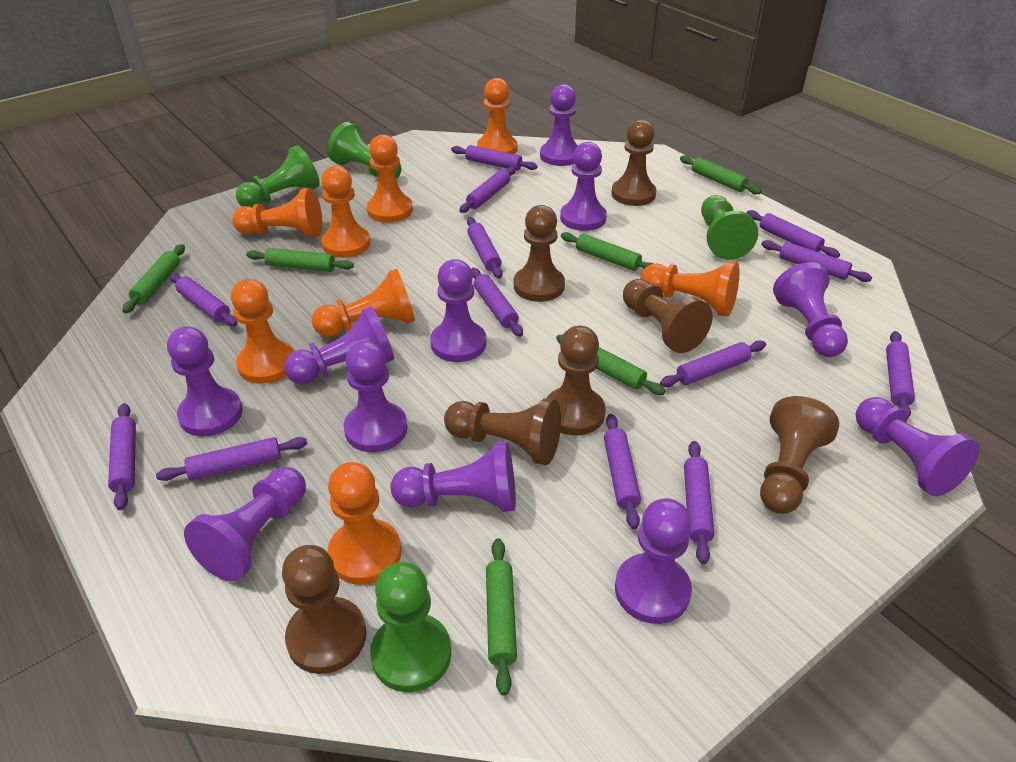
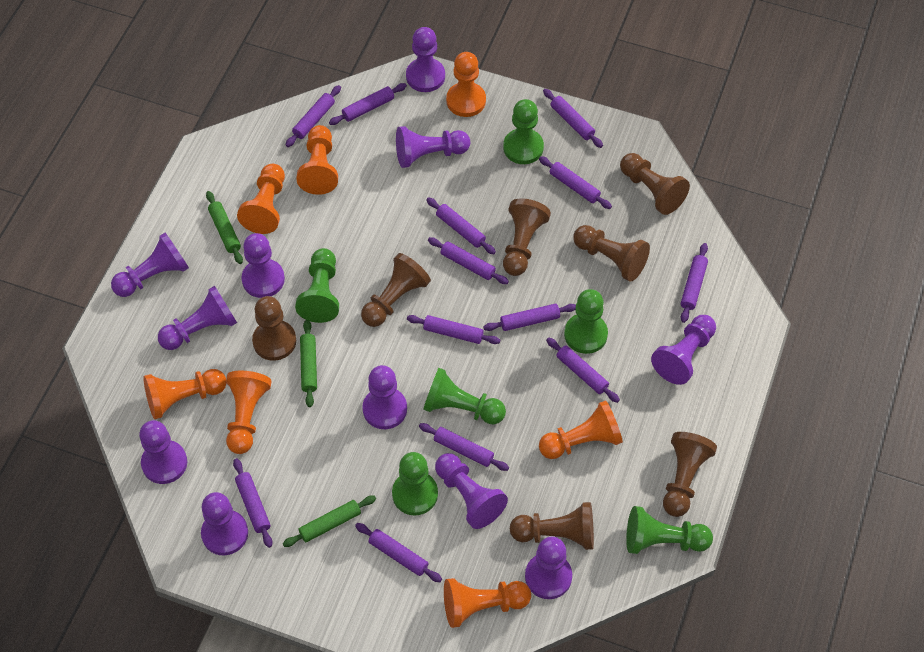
green pawn: [236,146,320,208] [327,122,401,179] [370,562,451,692] [701,195,758,260] = 4 -> [295,248,339,323] [392,452,438,516] [423,368,506,424] [503,99,544,164] [564,289,608,354] [626,506,713,554] = 6
green rolling pin: [122,244,185,313] [246,248,354,272] [486,538,517,696] [556,335,665,395] [561,232,654,271] [680,155,762,194] = 6 -> [206,191,243,264] [283,495,376,547] [300,320,317,407] = 3
orange pawn: [231,279,294,384] [232,188,322,237] [312,269,415,337] [321,166,371,258] [327,462,401,585] [367,134,413,223] [477,78,518,154] [640,261,740,317] = 8 -> [143,369,227,419] [226,371,272,454] [237,164,285,234] [296,125,338,195] [444,578,531,628] [446,52,486,117] [539,400,623,459] = 7

